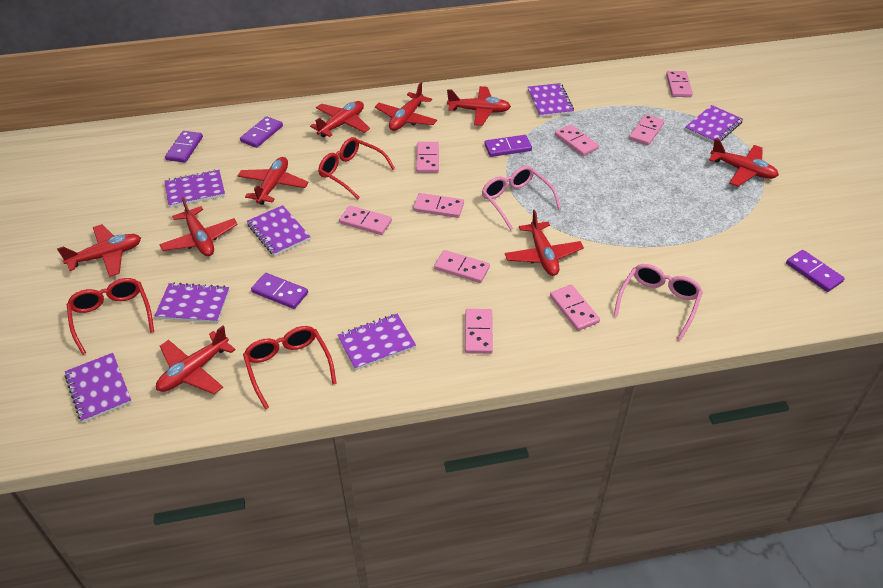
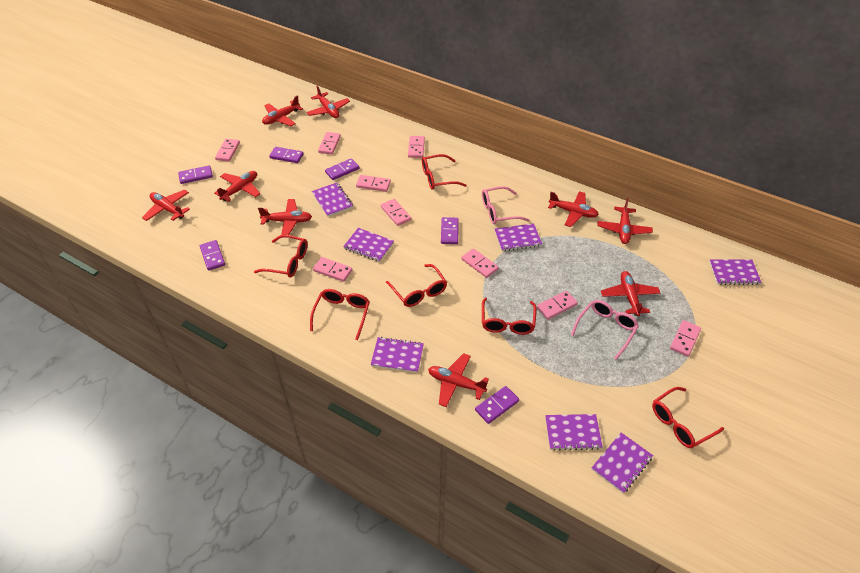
purple domino: [165,131,203,163] [240,116,283,148] [251,273,308,309] [485,135,532,157] [786,250,845,292] = 5 -> [178,165,213,184] [200,240,225,271] [269,147,304,163] [325,158,359,180] [441,217,459,244] [475,386,519,424] = 6
red glasses: [67,278,154,355] [243,326,337,409] [318,137,395,199] = 3 -> [254,235,307,278] [310,289,370,340] [386,264,447,307] [422,154,467,190] [482,298,536,335] [652,387,724,448] = 6

